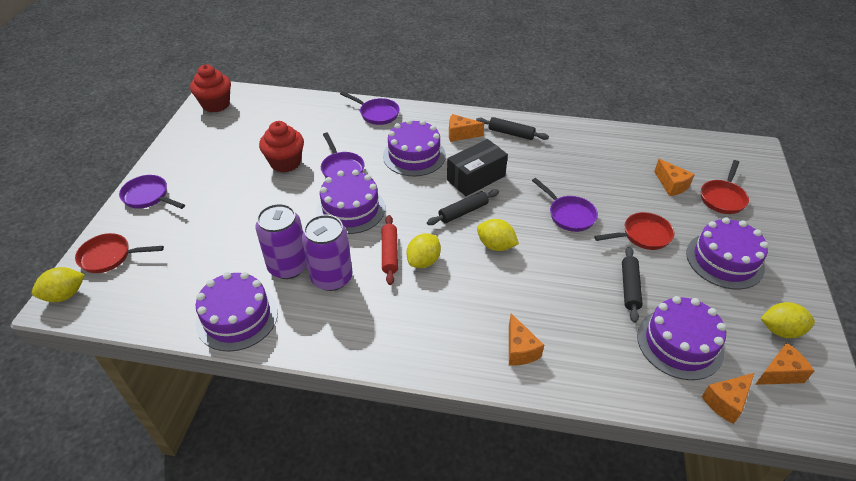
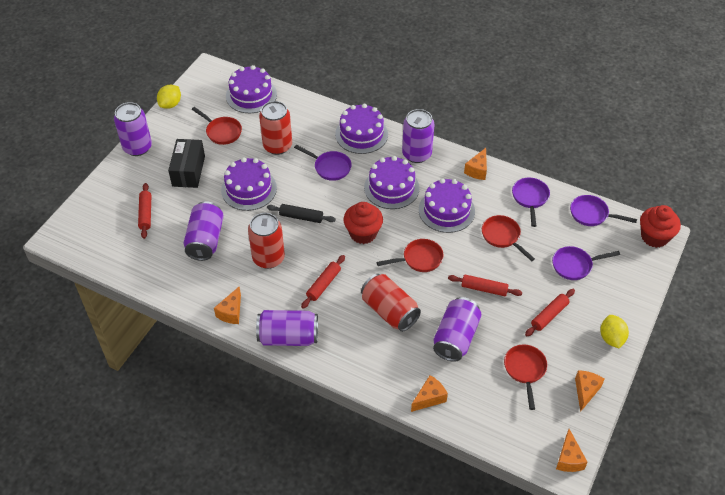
black rolling pin: [427,189,499,225] [476,117,549,140] [622,246,643,323] = 3 -> [267,204,336,223] = 1
purple can: [255,204,307,279] [302,215,353,291] = 2 -> [114,102,152,156] [184,201,224,261] [256,310,318,346] [402,109,434,163] [433,297,481,362] = 5
red can: none = 0 -> [248,213,285,269] [259,101,292,155] [361,274,421,332] = 3
red pan: [75,233,164,273] [594,212,674,250] [701,160,749,214] = 3 -> [192,107,242,145] [377,239,444,272] [482,215,535,262] [504,345,547,410] = 4
red rolling pin: [382,215,398,285] = 1 -> [138,183,151,239] [301,255,345,309] [448,274,522,296] [525,289,575,336] = 4
yellow lemon: [32,267,85,302] [406,233,441,268] [477,219,519,251] [761,302,815,338] = 4 -> [157,85,181,109] [600,315,629,348] = 2

